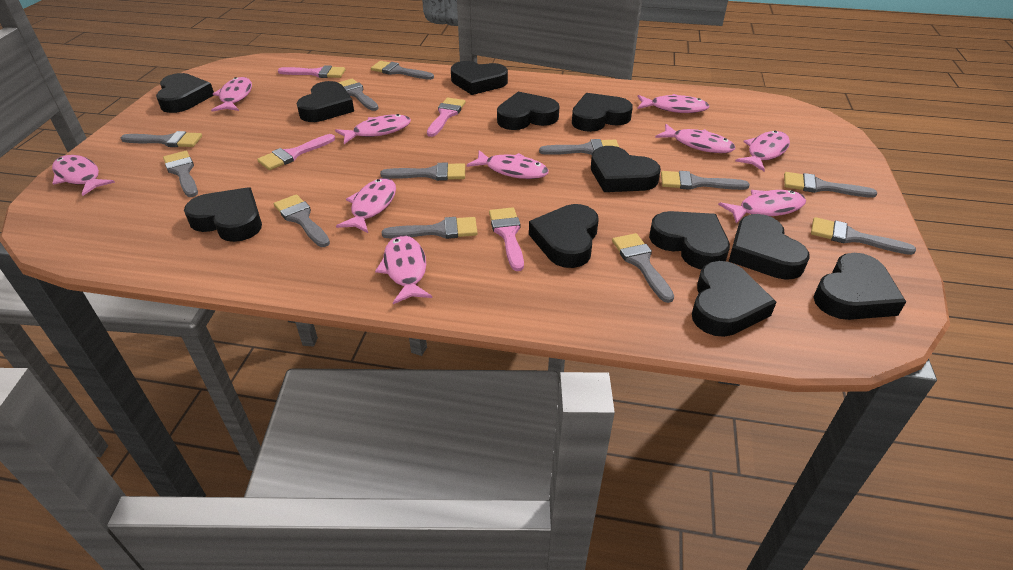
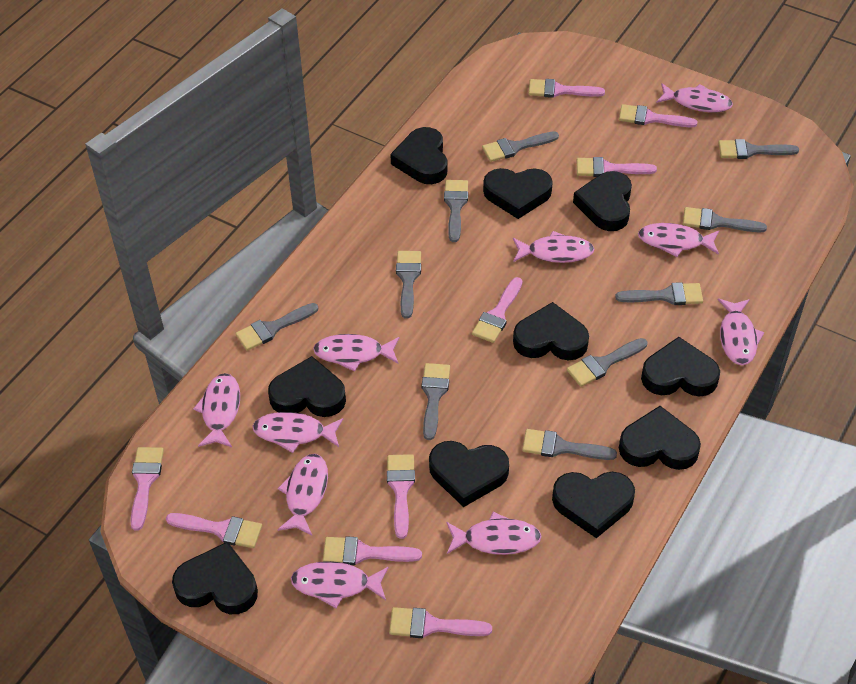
black heart: [156,73,214,113] [184,187,262,242] [297,81,354,122] [451,61,508,95] [497,92,560,130] [529,204,599,268] [572,93,633,132] [591,146,661,192] [649,211,730,270] [692,261,776,337] [729,214,810,280] [813,253,906,320] = 12 -> [172,542,258,614] [268,356,346,417] [390,127,448,184] [429,441,509,507] [483,168,553,219] [513,302,589,360] [552,472,635,538] [573,171,632,231] [619,406,701,470] [641,337,720,396] = 10
grey brush: [121,131,202,147] [163,151,198,197] [274,194,330,247] [338,79,379,111] [371,61,434,80] [380,163,465,181] [382,217,478,239] [539,139,619,155] [612,233,674,303] [661,171,750,190] [784,172,877,198] [811,217,916,255] = 12 -> [235,303,318,351] [396,251,421,318] [422,363,450,440] [444,180,468,242] [482,131,559,162] [522,429,617,460] [567,338,648,387] [615,282,703,305] [683,207,767,232] [718,139,799,159] = 10
pink brush: [257,134,335,170] [278,65,346,78] [427,98,466,137] [489,207,524,271] = 4 -> [130,447,164,531] [166,513,262,548] [323,536,422,565] [387,454,415,539] [389,607,492,638] [472,277,522,343] [529,79,605,98] [577,157,657,177] [619,104,698,127] = 9

